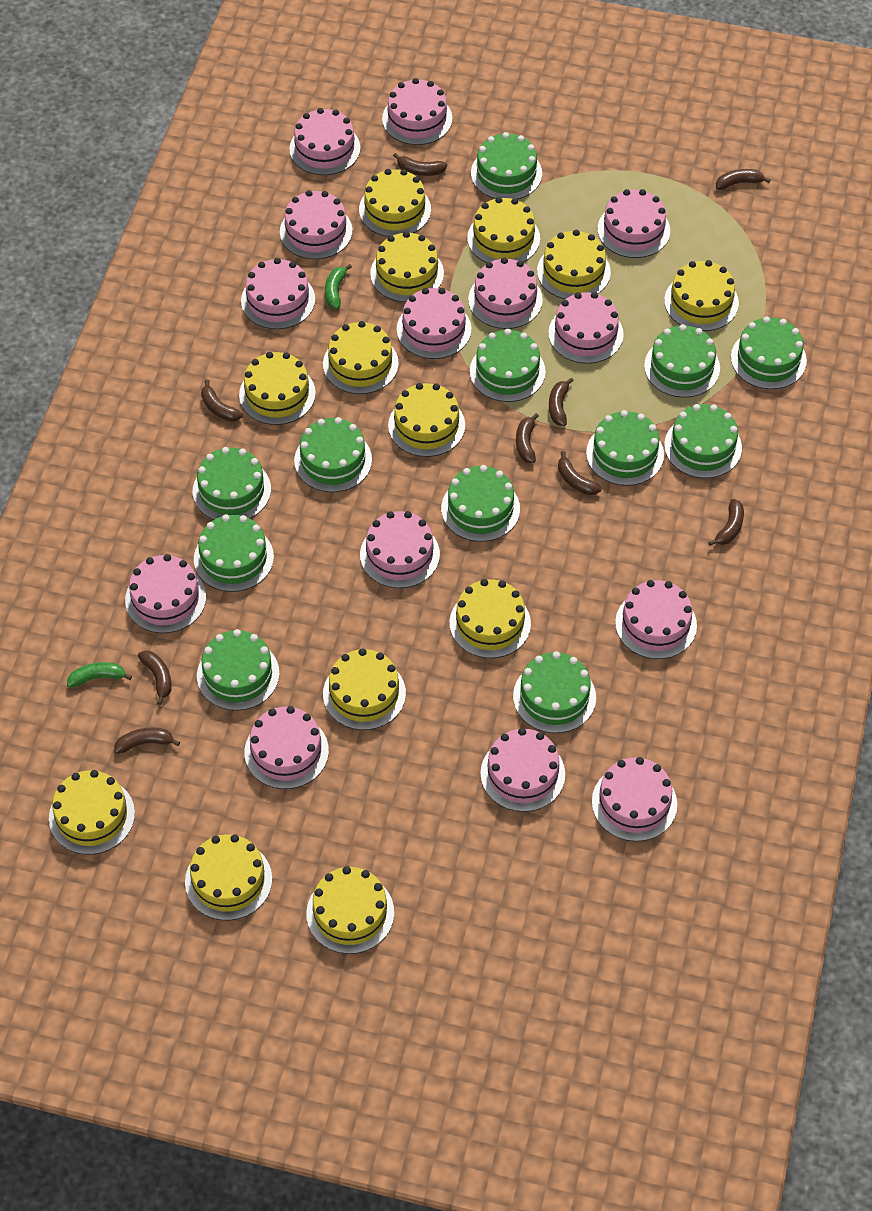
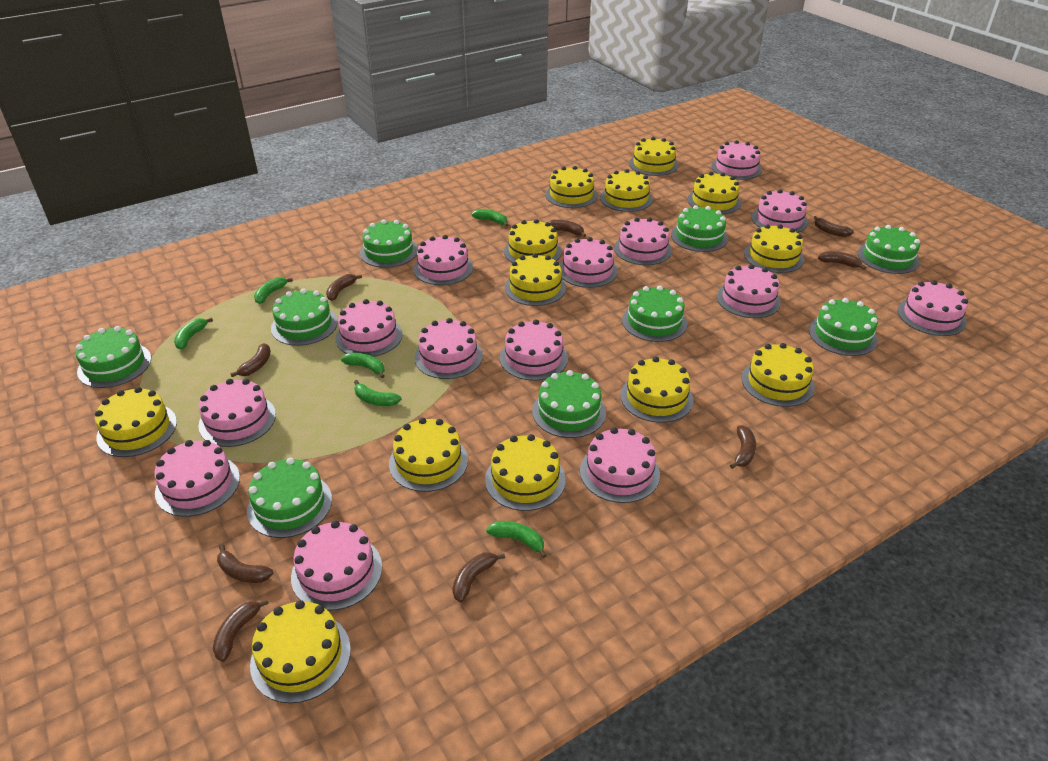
green banana: [67,662,132,688] [325,264,352,309] = 2 -> [174,317,213,350] [254,277,293,304] [341,353,385,378] [354,380,402,406] [471,209,508,227] [486,521,547,558] = 6
green cake: [192,447,271,520] [194,514,274,592] [197,629,280,711] [294,417,372,492] [441,465,520,542] [470,329,546,402] [471,132,542,199] [513,651,596,733] [586,410,664,486] [644,324,720,398] [664,404,742,478] [731,316,807,389] = 12 -> [75,326,151,388] [247,458,332,538] [271,288,338,346] [360,219,418,268] [532,370,606,438] [622,286,687,342] [671,205,728,252] [809,298,878,356] [858,225,920,274] = 9

